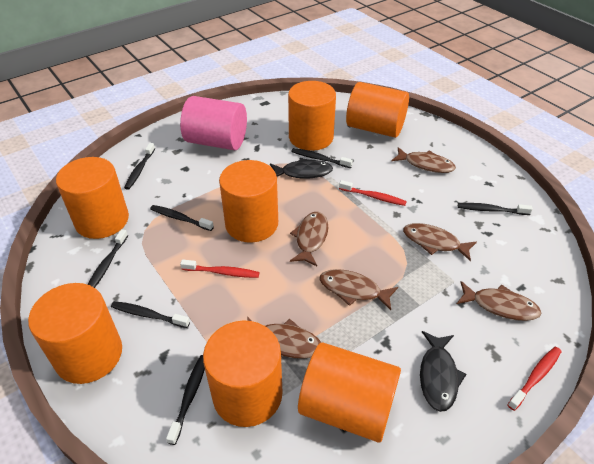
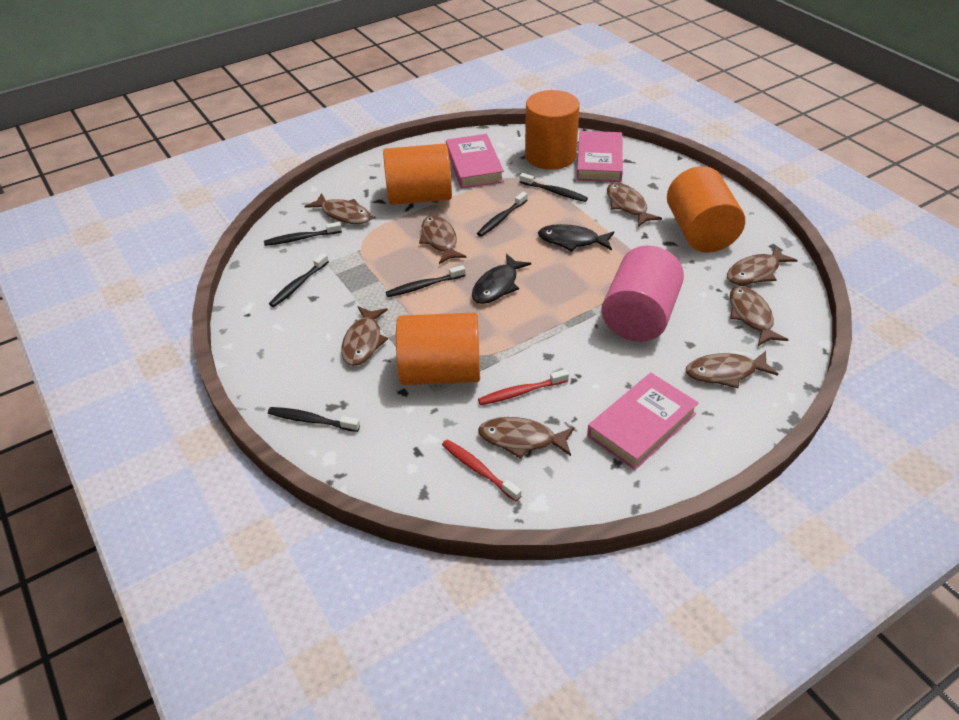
black toothbrush: [88,229,128,288] [111,301,190,328] [124,143,155,189] [150,205,214,231] [166,355,205,445] [291,148,353,168] [458,203,533,215] = 7 -> [264,222,342,246] [268,407,360,432] [269,253,329,307] [386,265,466,297] [477,192,527,237] [520,173,588,202] = 6
brown fish: [248,317,321,359] [290,212,328,266] [319,269,398,310] [391,147,456,173] [403,223,477,261] [457,281,541,321] = 6 -> [304,193,371,224] [341,306,388,366] [419,215,467,264] [478,417,575,459] [607,183,662,227] [686,351,778,388] [727,245,798,285] [730,286,789,346] = 8
orange cylinder: [28,283,122,384] [56,157,129,239] [203,321,283,427] [219,160,278,242] [288,81,336,151] [298,342,401,442] [346,82,409,138] = 7 -> [383,144,452,205] [396,313,480,385] [525,90,580,170] [667,166,745,253] = 4
pink book: none = 0 -> [446,134,504,189] [577,131,623,182] [587,373,699,470] = 3
red toothbrush: [180,259,259,278] [339,180,407,206] [508,347,562,411] = 3 -> [442,439,521,501] [478,369,569,405] = 2

